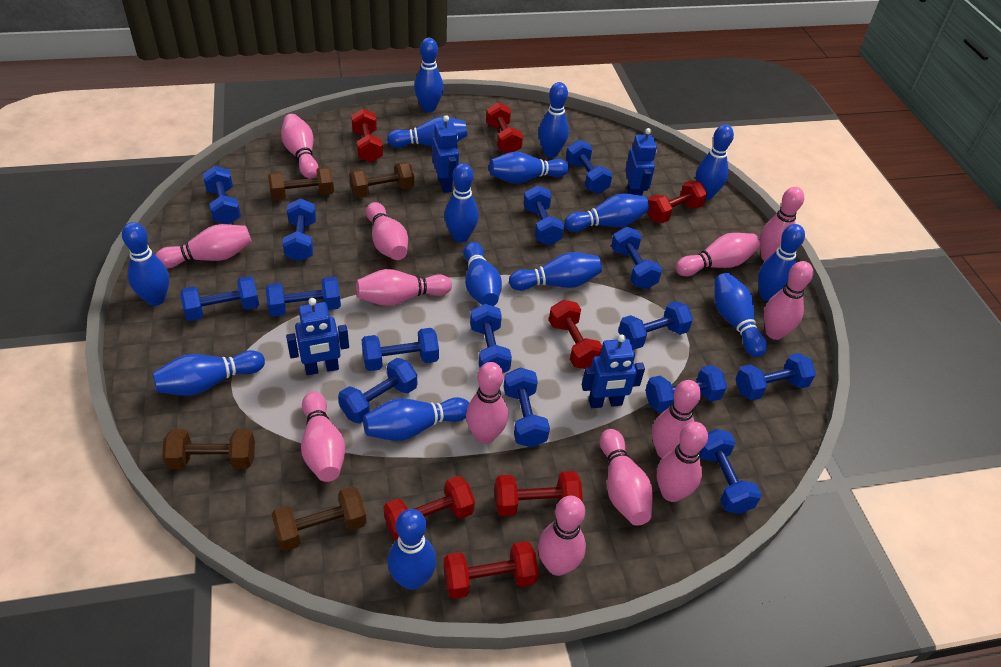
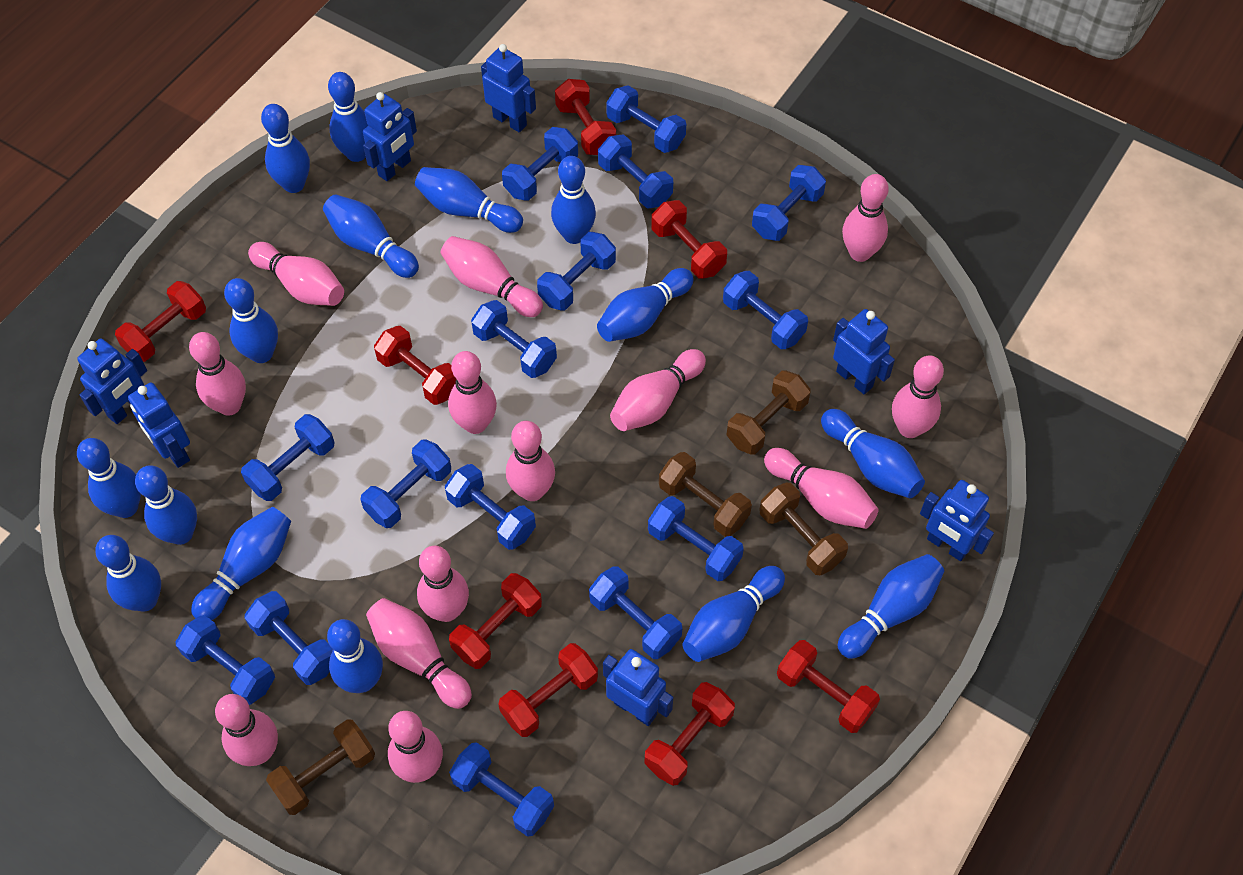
blue robot: [286,298,349,375] [432,115,459,193] [582,334,645,408] [625,128,657,196] = 4 -> [77,339,147,424] [128,382,190,468] [363,92,417,181] [481,44,536,133] [603,649,673,726] [833,309,895,394] [920,480,994,561] = 7
red dumbbell: [351,109,383,162] [384,476,475,541] [444,541,539,599] [486,102,523,153] [495,471,583,517] [549,300,602,369] [647,181,707,223] = 7 -> [115,281,206,362] [374,326,456,405] [449,573,542,669] [498,643,598,737] [555,79,616,155] [644,682,735,786] [651,200,727,279] [777,640,880,733] = 8

